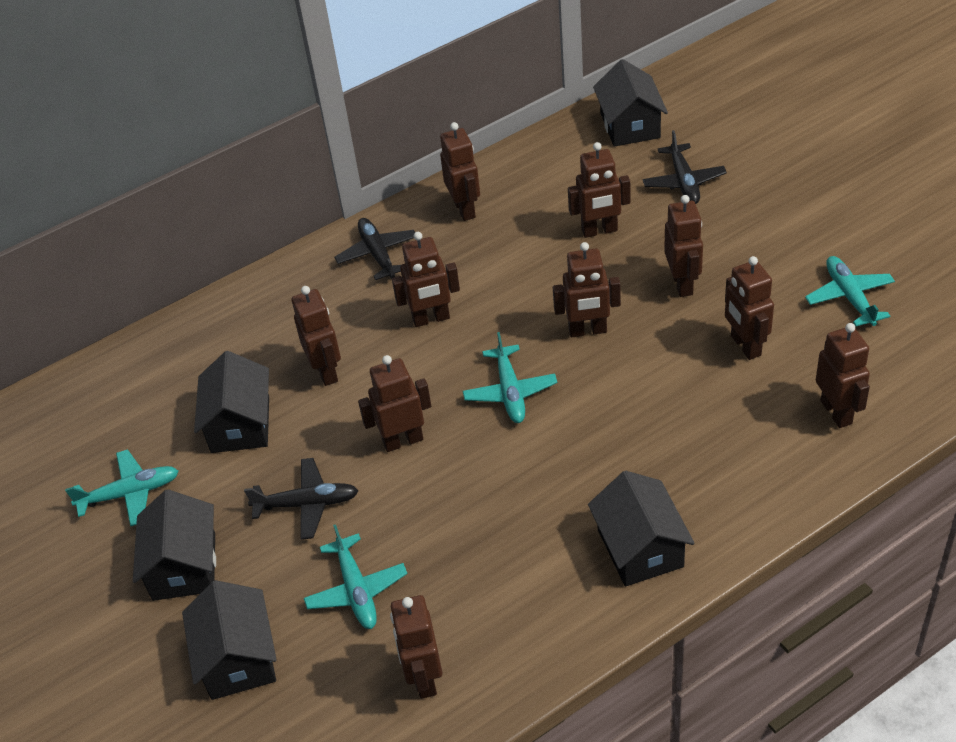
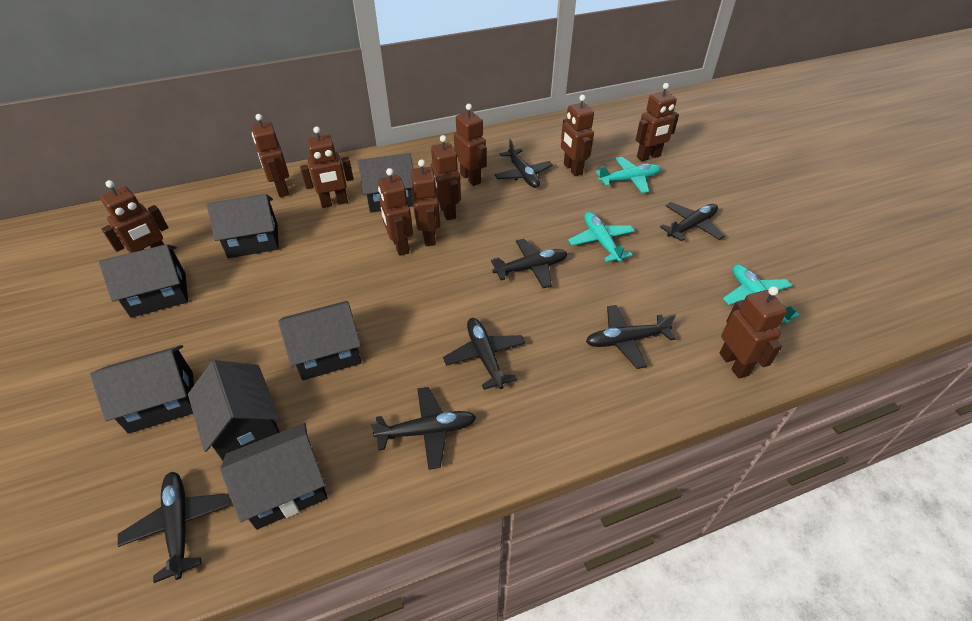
black house: [133,489,216,601] [182,580,277,700] [194,351,269,453] [588,471,695,586] [593,59,668,147] = 5 -> [90,345,194,434] [99,244,188,318] [188,360,280,461] [207,194,279,258] [220,423,328,530] [278,301,362,380] [358,153,413,213] = 7
black plane: [244,458,358,540] [334,218,415,280] [643,130,727,204] = 3 -> [118,472,230,583] [370,387,476,470] [443,318,525,390] [491,239,568,288] [494,139,553,188] [586,305,676,369] [660,202,725,241] = 7
turquoise plane: [65,449,178,526] [304,524,407,629] [463,332,558,423] [805,256,895,326] = 4 -> [568,212,635,262] [596,157,661,193] [723,264,800,324] = 3

